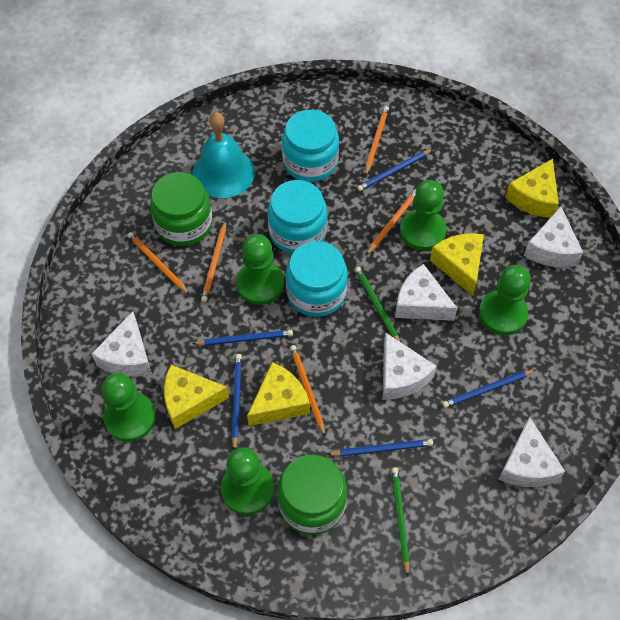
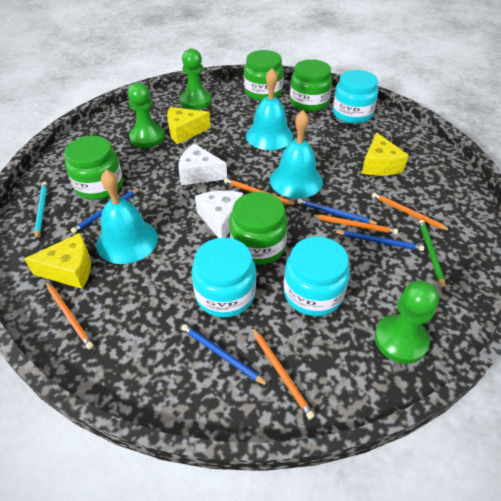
blue pencil: [192,330,293,346] [232,354,242,450] [327,439,433,456] [357,149,433,191] [442,370,535,408] = 5 -> [71,188,140,233] [181,324,269,386] [297,199,380,225] [334,230,425,251] = 4
green jar: [150,172,213,246] [277,455,347,535] = 2 -> [64,136,123,200] [229,192,288,265] [244,50,284,101] [290,59,332,112] = 4
green pawn: [102,373,156,442] [221,447,274,515] [236,234,284,305] [400,180,447,251] [479,265,531,335] = 5 -> [128,82,165,148] [180,49,212,110] [375,281,439,364] = 3
green pencil: [355,267,400,342] [391,467,410,577] = 2 -> [419,220,445,290] = 1
turquoise bell: [192,112,255,198] = 1 -> [96,169,158,264] [246,68,294,150] [270,110,323,198] = 3
turquoise pencil: none = 0 -> [34,182,47,240] = 1
white cheese: [92,311,152,377] [383,333,437,400] [395,264,458,321] [499,417,565,487] [524,206,583,267] = 5 -> [178,143,227,186] [195,190,243,238] = 2
yellow cheese: [164,365,229,429] [247,362,310,426] [430,233,484,296] [505,159,559,218] = 4 -> [24,233,91,289] [167,107,211,144] [362,132,409,176] = 3

